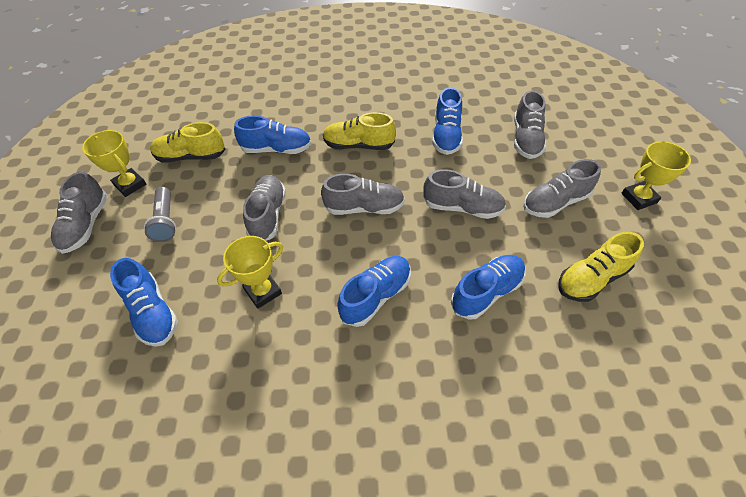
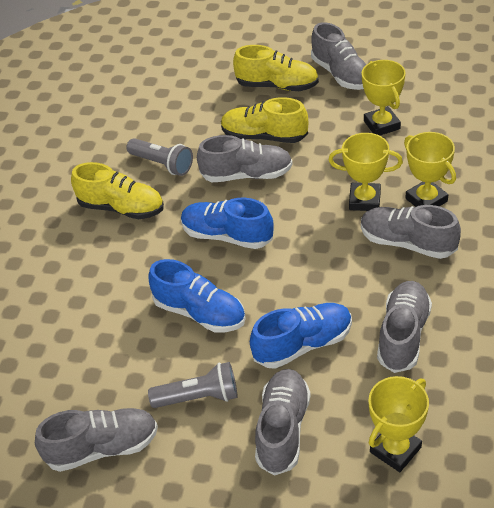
blue shoe: [110,258,178,347] [234,115,311,154] [337,256,411,327] [432,87,463,155] [451,255,526,320] = 5 -> [148,259,246,333] [181,198,274,249] [250,303,352,369] = 3
grey flashlight: [144,187,176,242] = 1 -> [126,138,193,176] [148,362,238,408] = 2
yellow trophy: [82,130,146,197] [217,236,283,309] [621,141,691,210] = 3 -> [328,133,403,211] [362,60,406,136] [368,376,429,472] [404,132,456,207] = 4

